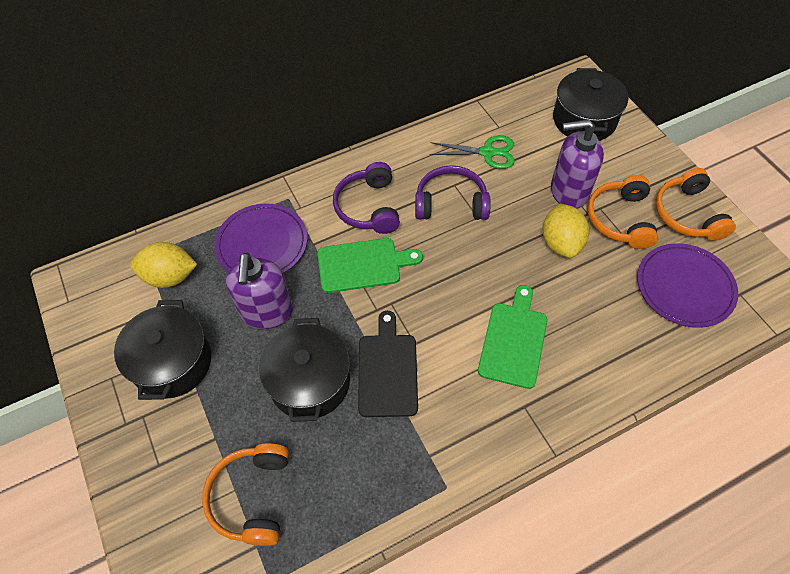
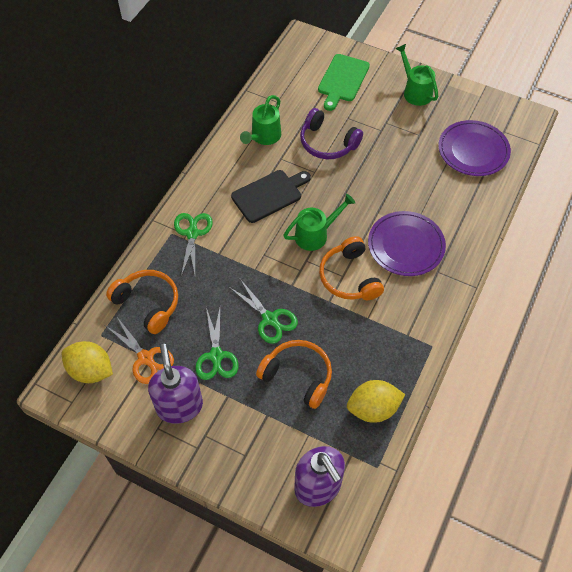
black pot: [114,300,211,400] [259,318,350,422] [553,68,628,141] = 3 -> none = 0
green cutting board: [317,238,423,293] [478,285,548,389] = 2 -> [318,54,370,111] = 1
green scissors: [430,135,515,169] = 1 -> [174,213,213,276] [195,308,238,380] [229,279,298,344] = 3
green watering can: none = 0 -> [240,95,281,145] [283,194,355,251] [395,44,438,106] = 3
orange scissors: none = 0 -> [106,317,174,384] = 1
purple headphones: [333,162,400,234] [415,165,491,220] = 2 -> [300,108,363,159] = 1

